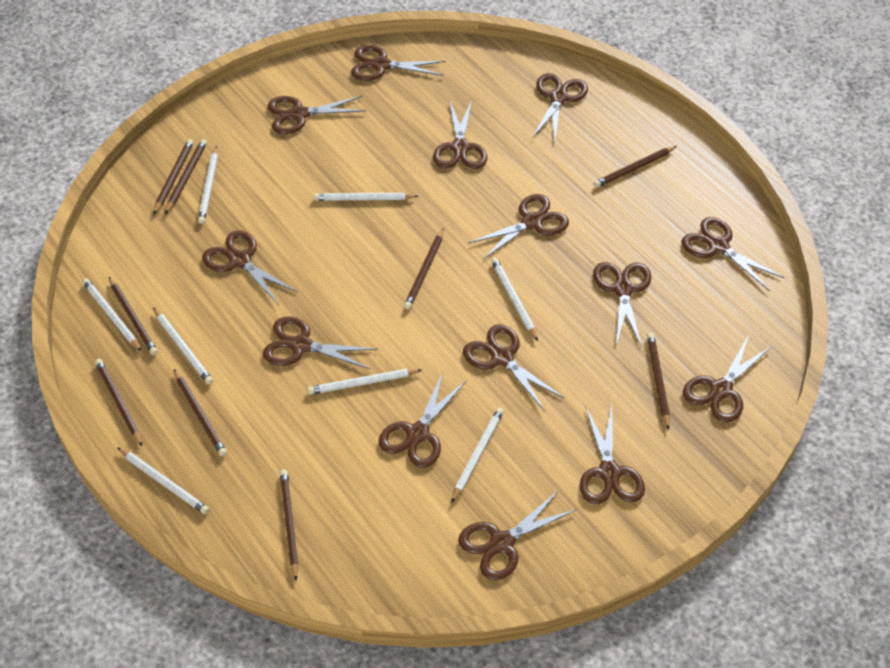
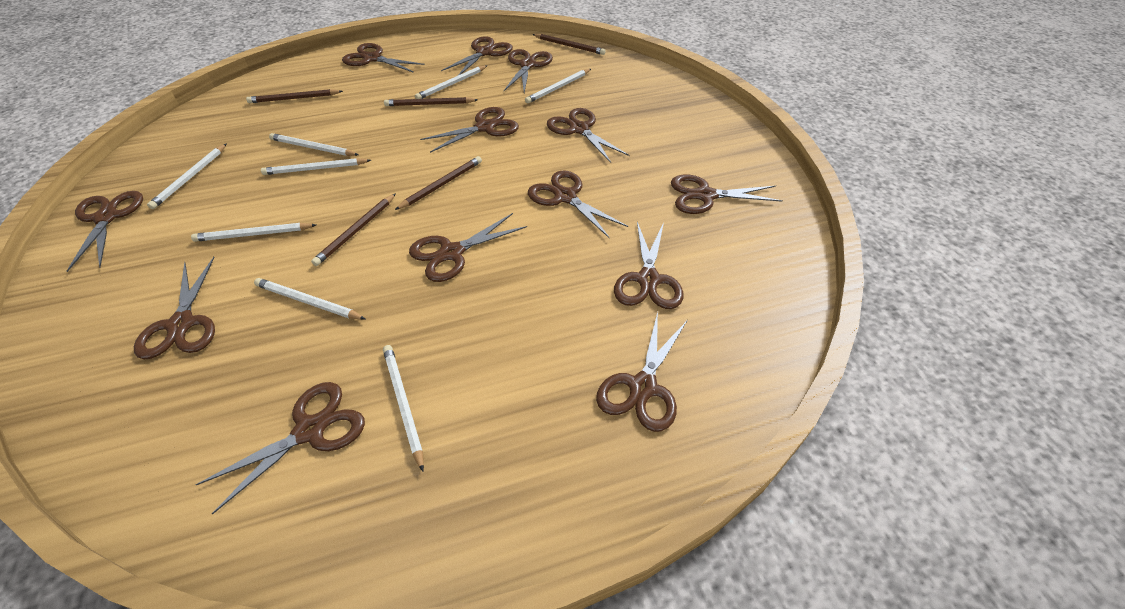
brown pencil: [95,359,142,446] [109,277,158,355] [154,139,194,214] [165,139,207,214] [174,369,227,457] [280,469,299,581] [404,228,444,309] [594,146,677,188] [647,333,670,430] = 9 -> [246,89,343,103] [311,193,396,266] [384,97,478,106] [395,156,482,210] [532,34,605,55] = 5
brown scissors: [202,230,298,305] [263,316,378,369] [267,96,366,134] [351,45,446,81] [379,372,467,468] [433,100,487,169] [458,490,577,581] [463,324,564,411] [468,194,569,259] [532,73,588,143] [580,405,645,504] [593,262,651,347] [681,217,784,291] [683,335,772,423] = 14 -> [67,191,143,272] [134,257,215,359] [196,382,365,515] [342,43,425,73] [409,213,527,282] [420,107,519,153] [441,36,513,75] [504,49,553,93] [528,170,628,239] [547,108,630,163] [596,312,688,432] [614,222,683,309] [671,175,783,214] = 13

